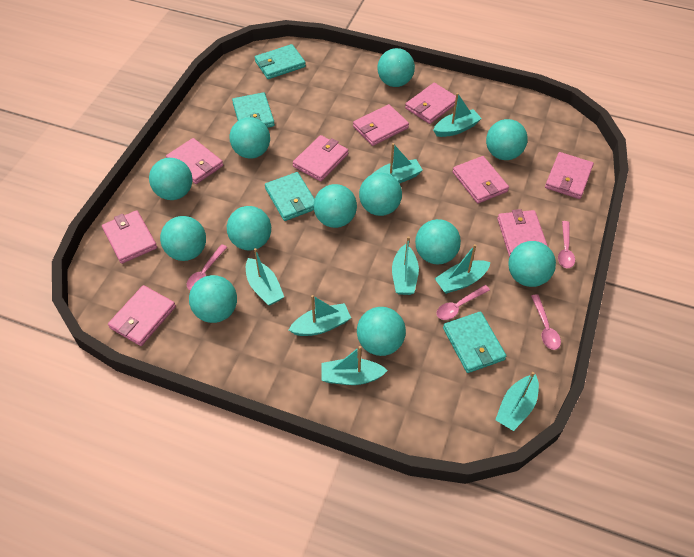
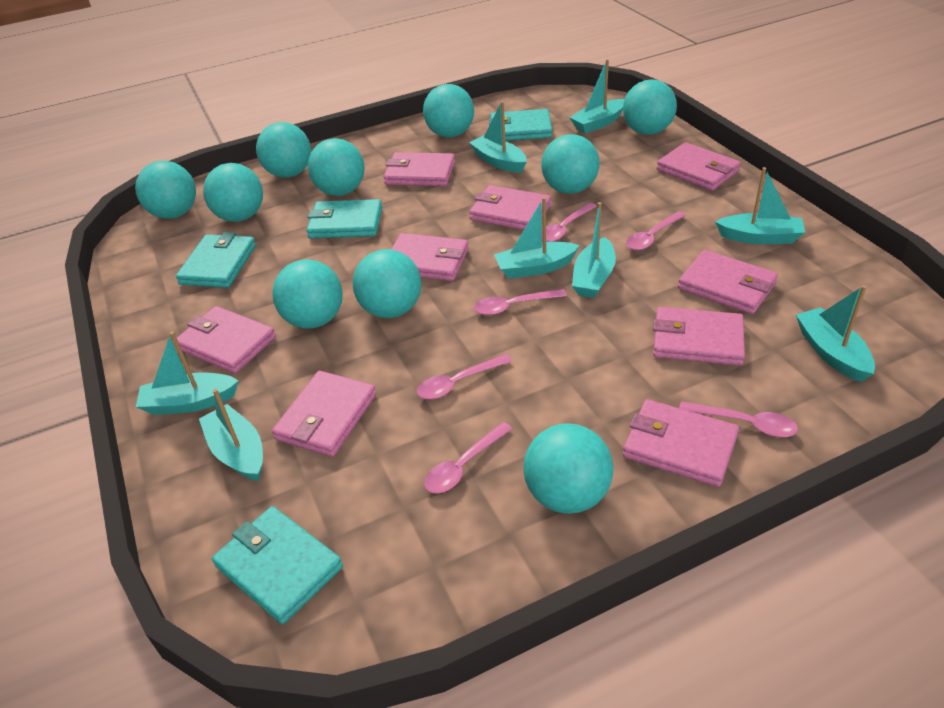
pink spoon: [187,244,227,290] [436,285,490,320] [531,294,561,350] [558,221,575,268] = 4 -> [417,354,512,399] [424,422,512,493] [474,289,567,315] [542,203,597,242] [626,211,686,250] [679,401,798,437] = 6
turquoise ball: [149,158,192,200] [160,216,206,261] [189,275,237,323] [227,206,271,250] [230,117,270,159] [314,184,357,228] [357,307,406,356] [359,173,402,216] [377,48,415,87] [415,219,461,264] [486,119,527,160] [508,241,556,287] = 12 -> [135,161,196,219] [203,163,263,222] [256,122,311,178] [272,260,343,329] [308,138,365,196] [352,249,421,318] [423,84,474,138] [524,423,613,514] [541,134,600,194] [623,79,677,135] = 10

